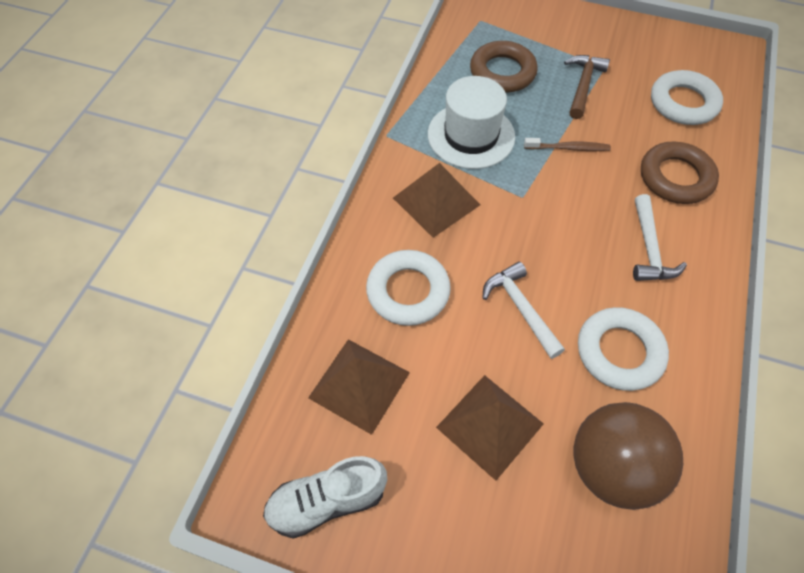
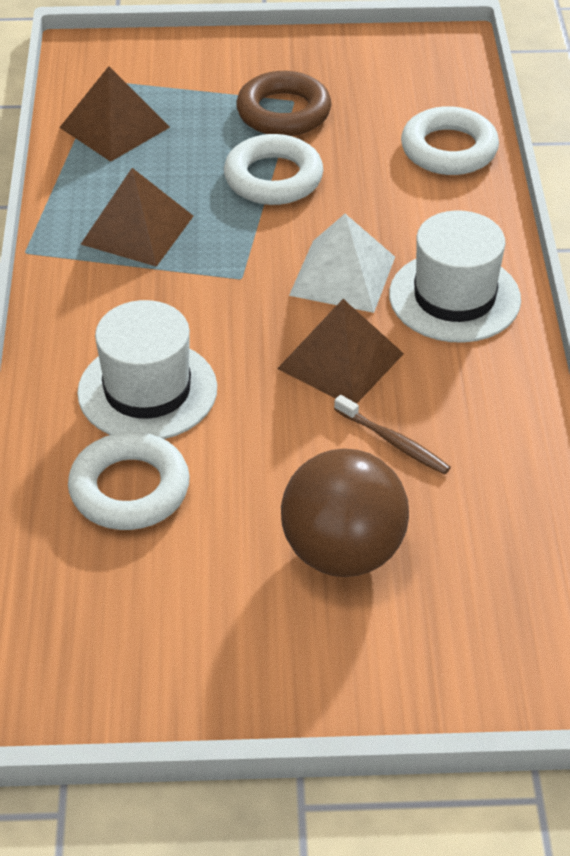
brown hammer: [564,55,610,119] = 1 -> none = 0
brown ring: [470,41,538,93] [641,141,719,204] = 2 -> [236,71,331,136] = 1
white hammer: [482,262,565,359] [633,194,687,281] = 2 -> none = 0
white hat: [428,76,515,169] = 1 -> [77,300,217,439] [389,210,521,343] = 2
white pyramid: none = 0 -> [289,214,395,313] = 1
white shoe: [263,456,387,539] = 1 -> none = 0

